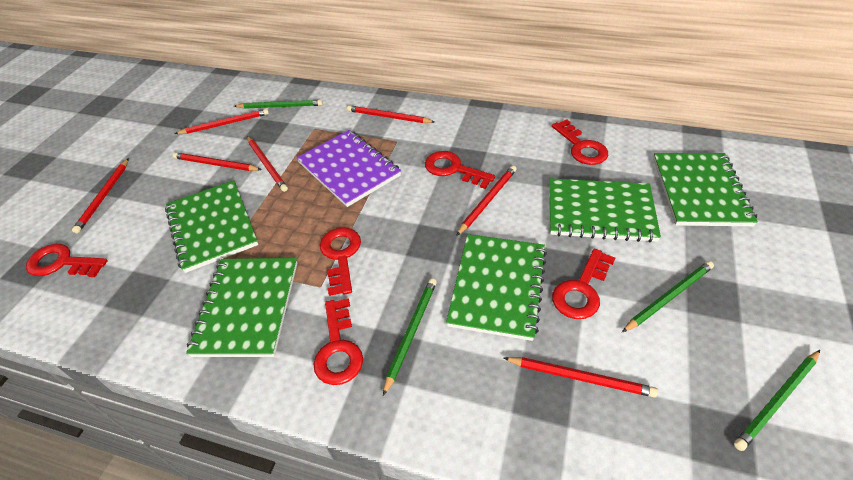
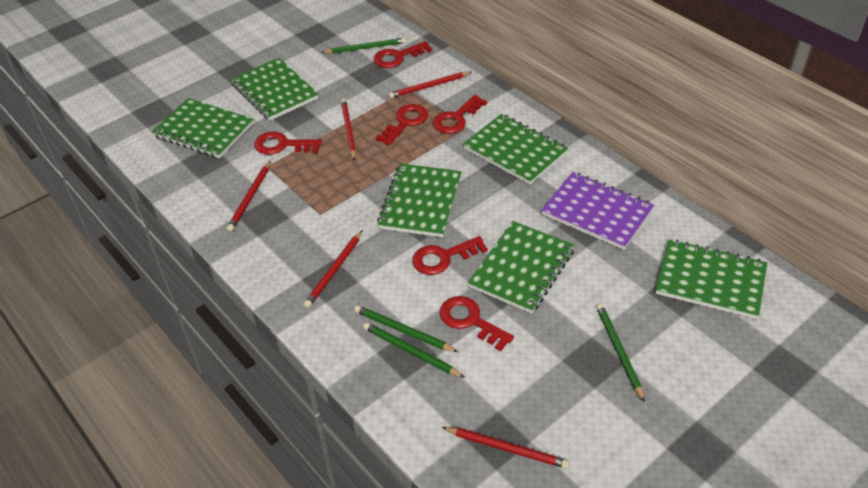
green notebook: [165,180,258,273] [186,258,297,357] [446,234,547,341] [549,178,661,242] [653,153,758,226] = 5 -> [152,98,254,158] [230,58,319,121] [377,163,462,237] [463,114,568,185] [468,221,575,314] [656,239,767,319] = 6
red pencil: [72,158,129,233] [173,152,262,171] [175,109,269,134] [247,136,288,192] [347,105,435,123] [456,166,516,236] [504,357,658,397] = 7 -> [227,161,270,231] [304,230,363,308] [341,99,356,161] [388,72,472,98] [442,427,569,469] = 5

